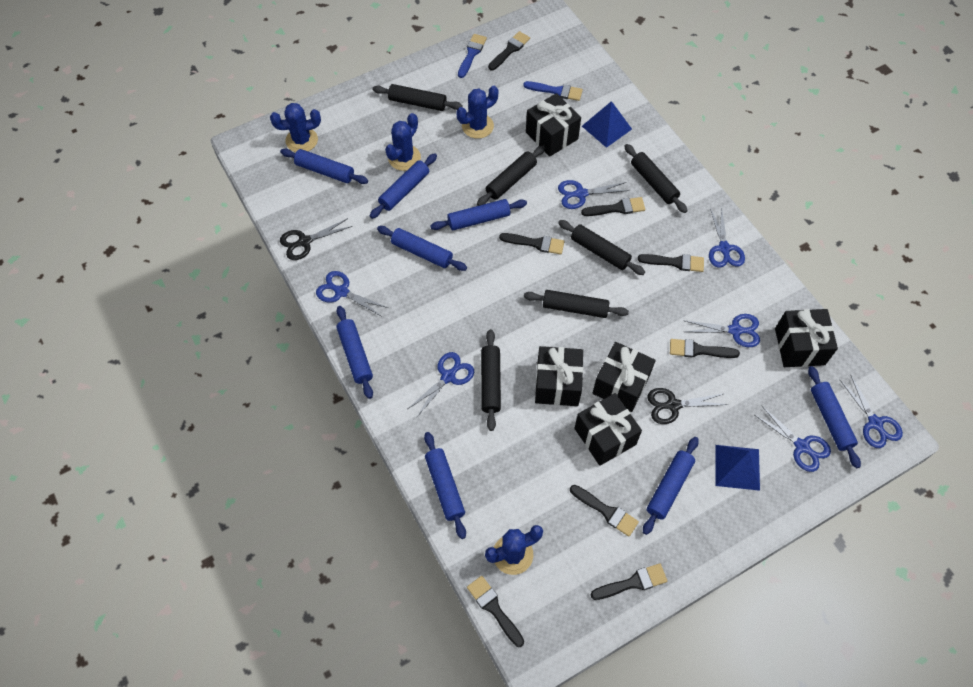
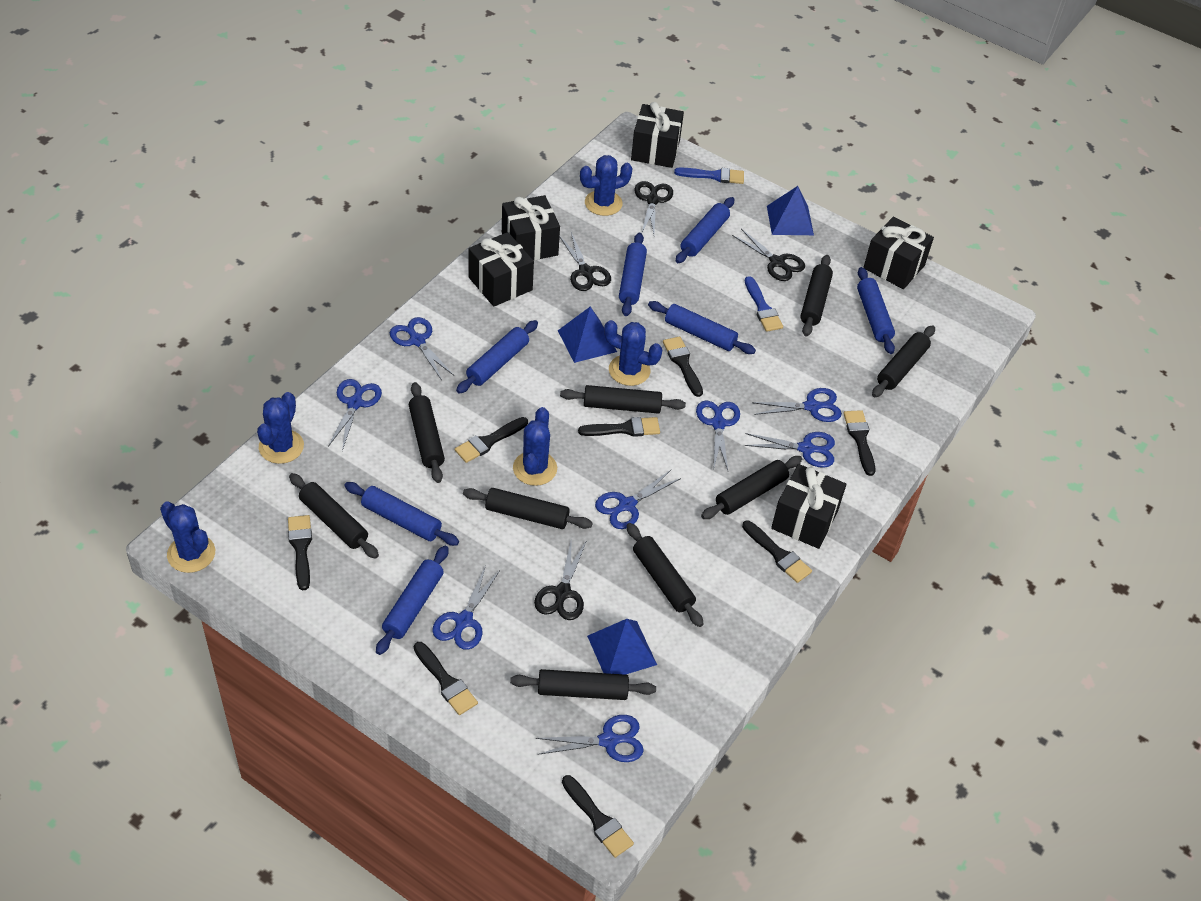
black rolling pin: [372,84,463,111] [477,145,545,206] [481,329,501,431] [524,290,629,318] [558,220,645,275] [624,144,688,213] = 6 -> [289,473,379,559] [409,382,445,483] [463,488,593,529] [510,669,656,700] [560,385,686,413] [627,523,704,627] [701,456,802,519] [800,255,833,336] [872,325,935,397] = 9
black scissors: [280,218,352,260] [647,388,728,424] = 2 -> [534,538,587,620] [560,232,611,291] [634,181,673,234] [732,229,805,281] = 4
blue cactus: [270,103,321,152] [385,113,421,171] [457,86,499,139] [485,525,543,575] = 4 -> [160,501,215,573] [257,392,304,464] [513,407,557,486] [580,155,633,216] [604,320,662,386] = 5
blue pyramid: [582,101,632,148] [715,445,760,491] = 2 -> [558,307,617,363] [587,619,657,675] [767,186,814,235] = 3
blue rolling pin: [280,148,368,184] [336,306,373,399] [370,153,437,219] [377,226,467,271] [424,432,466,539] [430,199,527,230] [643,437,698,535] [808,366,861,468] = 8 -> [344,482,459,546] [376,546,449,655] [456,320,538,394] [619,233,647,316] [648,301,756,354] [676,197,734,263] [857,267,895,354] = 7
blue scissors: [316,271,388,317] [408,352,474,417] [558,180,629,209] [685,314,760,347] [709,207,745,268] [755,406,831,472] [840,376,903,448] = 7 -> [328,379,382,451] [390,317,454,380] [432,565,500,650] [536,715,644,762] [595,470,681,529] [696,400,740,470] [744,432,835,468] [752,388,842,422] = 8

